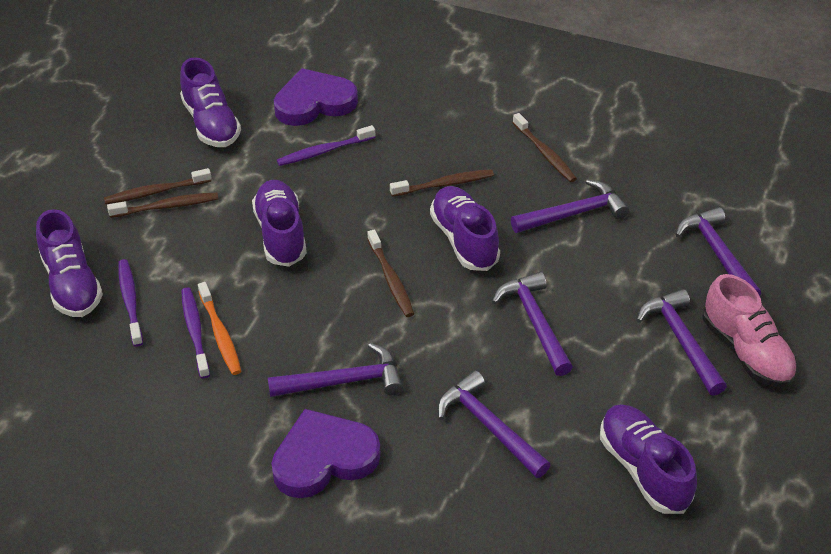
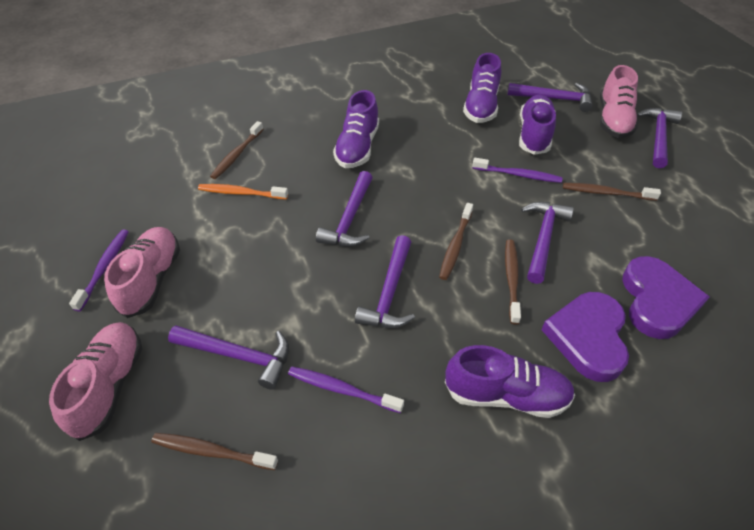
pink shoe: [702,274,797,387] = 1 -> [49,322,142,441] [104,227,180,318] [600,65,638,138] = 3
purple shoe: [36,209,103,317] [180,57,241,147] [252,180,307,267] [430,186,500,271] [600,404,697,514] = 5 -> [333,90,379,168] [445,345,575,418] [463,53,501,123] [519,95,556,155] = 4

